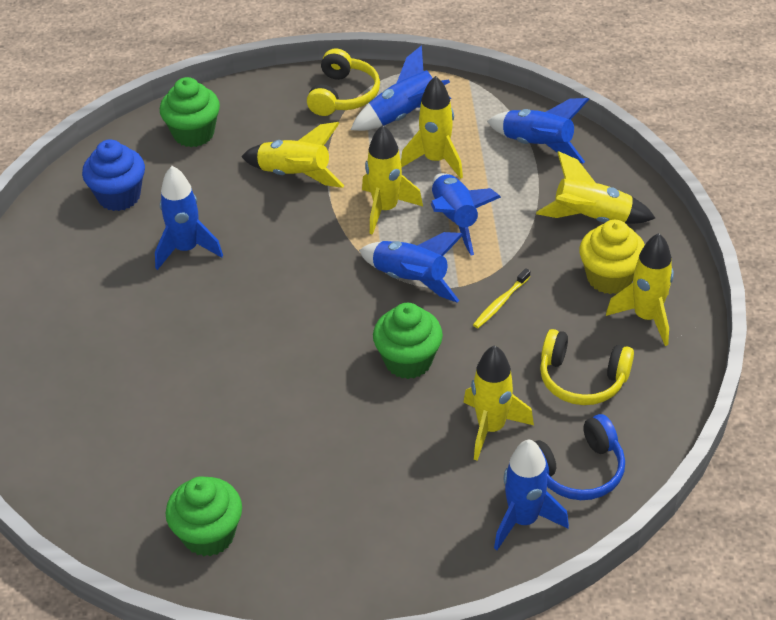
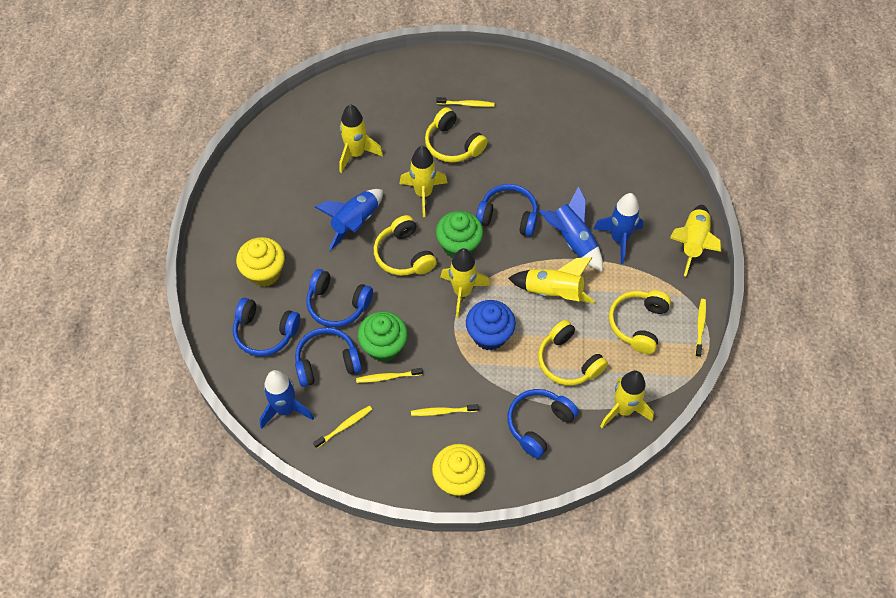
blue headphones: [535,414,625,500] = 1 -> [233,298,300,356] [295,327,362,387] [306,269,373,327] [476,184,538,237] [507,389,579,458] = 5
blue rocket: [155,166,223,270] [351,45,451,131] [359,232,464,303] [431,173,501,255] [487,98,589,164] [494,439,569,550] = 6 -> [259,370,314,429] [315,189,383,250] [539,186,603,272] [594,193,643,264] = 4
green cupcake: [160,77,220,147] [166,476,242,556] [373,303,443,379] = 3 -> [358,311,408,362] [436,211,483,258] = 2
yellow cupcake: [579,220,645,294] = 1 -> [236,237,285,287] [432,444,486,497] = 2
yellow headphones: [307,49,380,116] [540,329,634,405] = 2 -> [374,215,437,276] [425,107,488,162] [538,320,608,386] [609,291,671,354] = 4
yellow toothbrush: [473,268,530,328] = 1 -> [313,406,372,448] [356,368,423,383] [411,404,479,416] [436,97,495,107] [695,299,706,357] = 5

